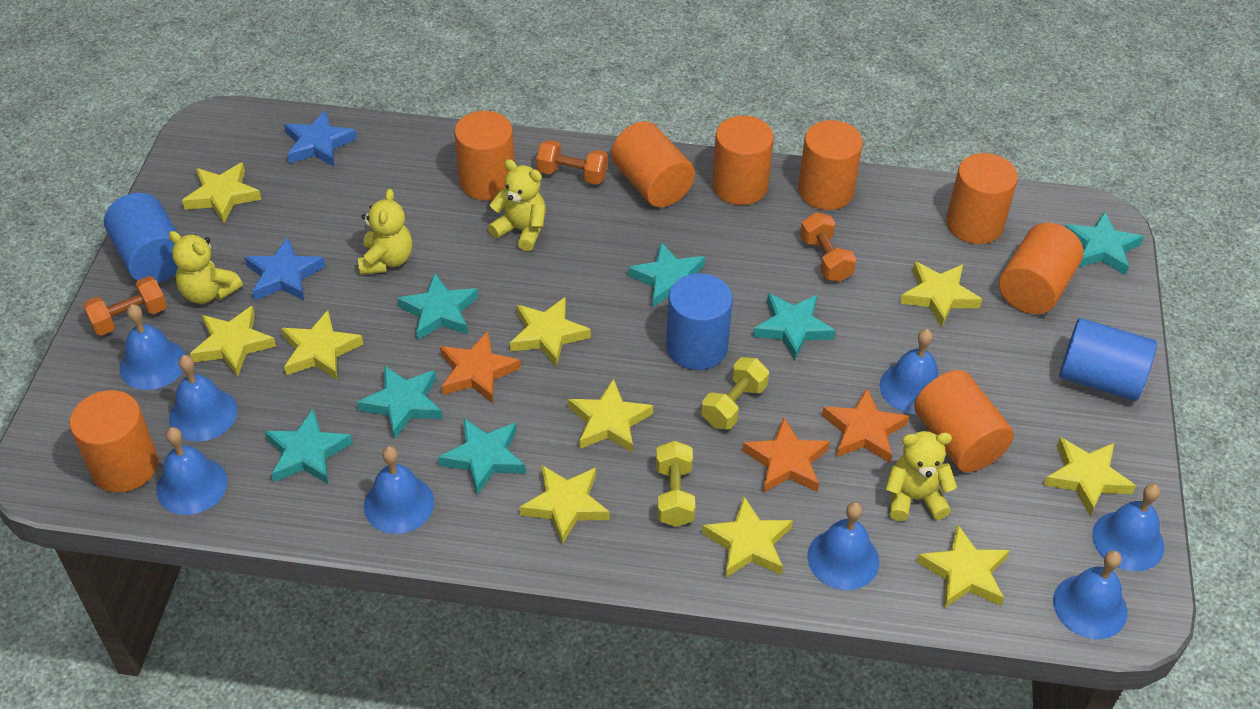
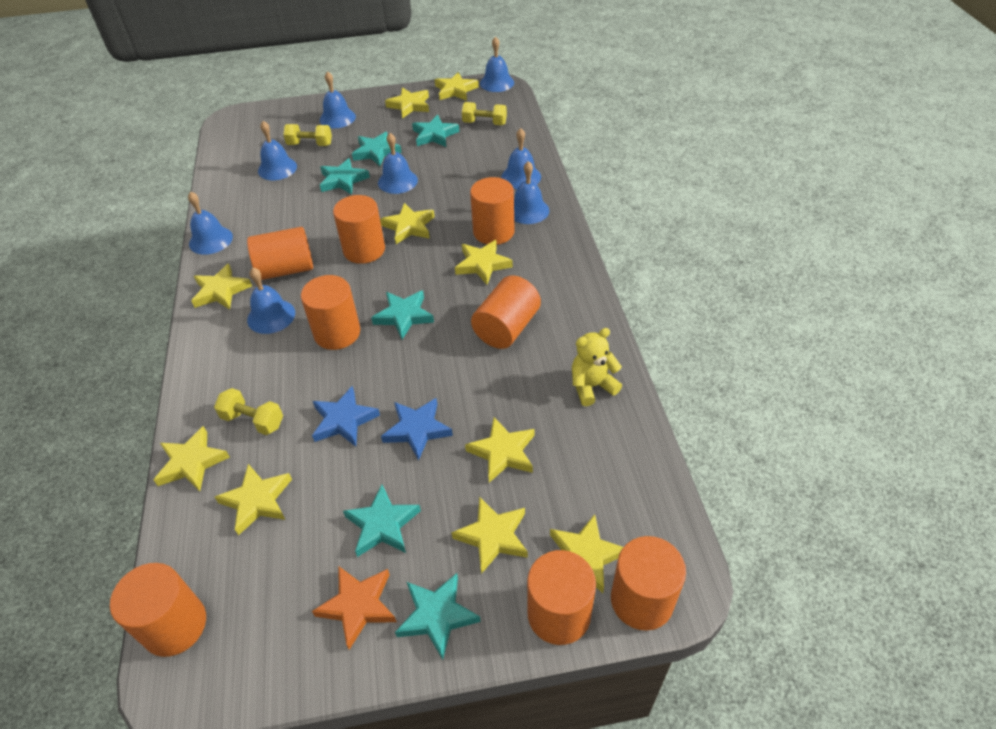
blue cylinder: [104,193,178,283] [666,273,733,370] [1059,318,1157,401] = 3 -> none = 0
orange dumbbell: [83,276,167,336] [536,140,608,185] [800,212,856,282] = 3 -> none = 0
orange star: [440,331,521,403] [742,418,830,493] [822,388,909,463] = 3 -> [312,566,397,650] = 1
turquoise star: [265,409,353,484] [357,365,443,439] [397,273,479,340] [438,418,526,495] [628,242,705,308] [753,293,836,360] [1065,211,1144,275] = 7 -> [320,158,370,195] [343,485,421,557] [352,132,402,166] [371,290,434,339] [395,573,481,660] [412,115,459,147] = 6
yellow dumbbell: [656,441,695,527] [701,357,769,430] = 2 -> [214,388,283,435] [283,124,332,146] [462,102,507,125] = 3
yellow teddy bear: [169,231,243,304] [358,189,412,275] [488,159,546,251] [885,431,957,521] = 4 -> [572,328,622,406] = 1

